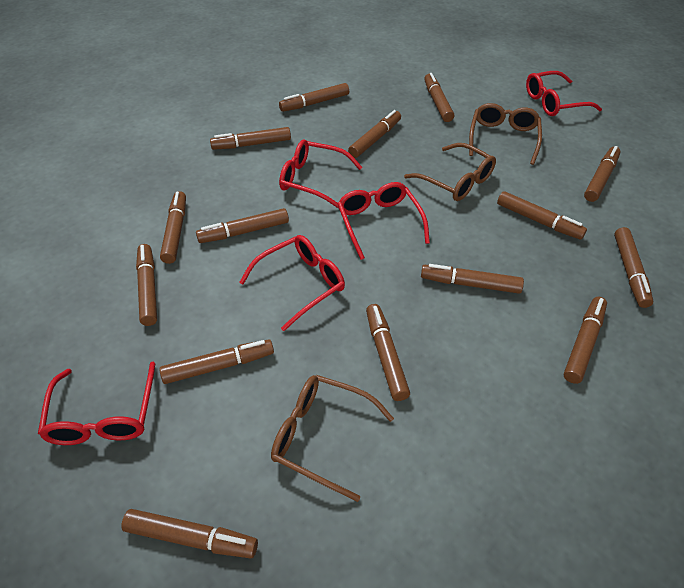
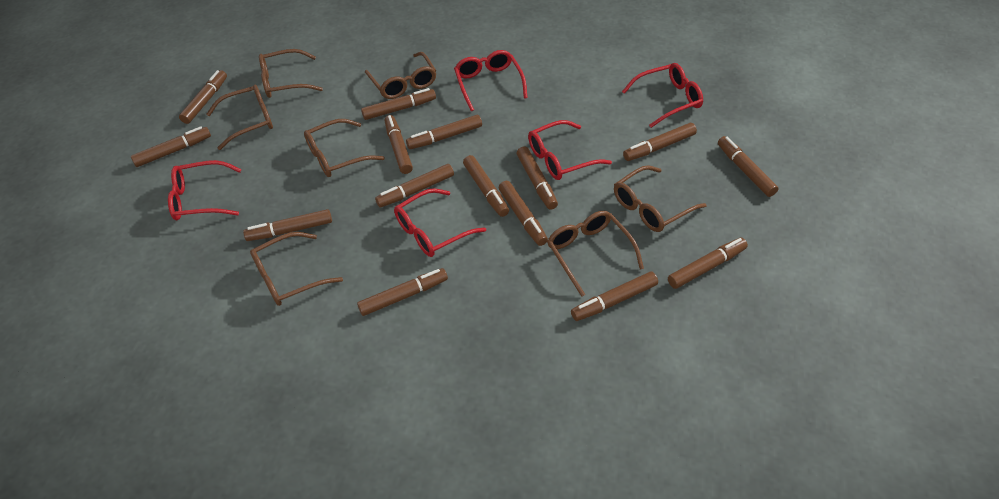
brown glasses: [271,375,394,502] [404,143,496,201] [469,103,542,165] = 3 -> [207,85,273,150] [250,232,343,306] [259,49,323,98] [304,119,385,177] [365,52,436,99] [547,211,644,297] [614,165,707,232] = 7

